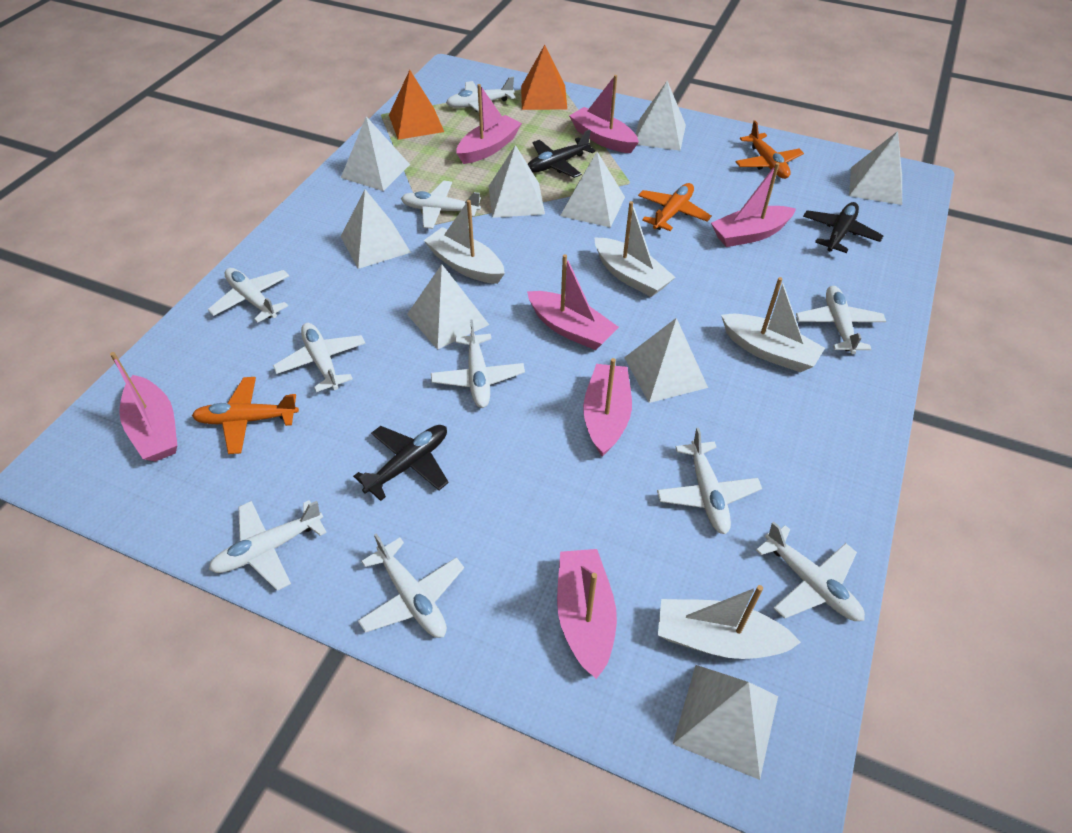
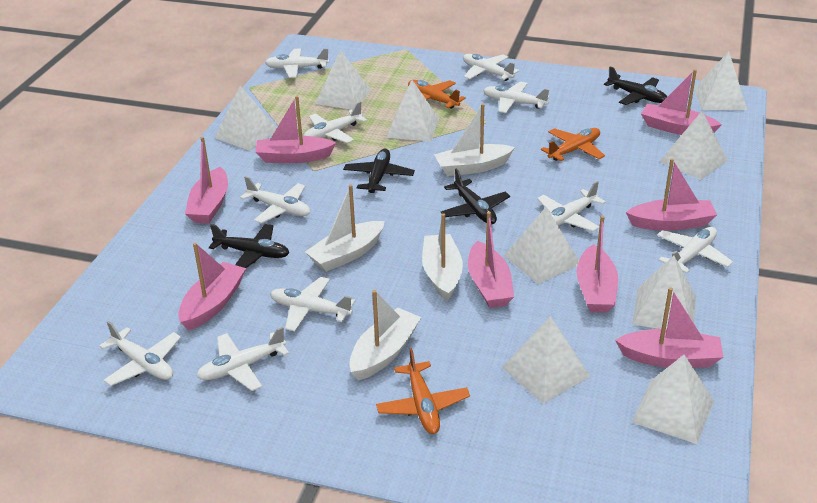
black plane: [353,425,449,501] [528,129,596,178] [803,202,883,253] = 3 -> [209,224,289,268] [343,149,415,193] [441,168,510,225] [604,66,667,105] = 4
orange pyramid: [389,70,444,140] [521,45,567,110] = 2 -> none = 0
pink boat: [110,352,177,462] [456,84,522,164] [527,254,619,350] [557,549,617,679] [569,75,639,153] [583,358,632,457] [711,163,796,247] = 7 -> [178,243,246,330] [185,137,228,224] [255,96,336,163] [468,212,514,308] [576,216,618,313] [615,287,724,368] [626,158,717,231] [641,69,722,135] = 8

